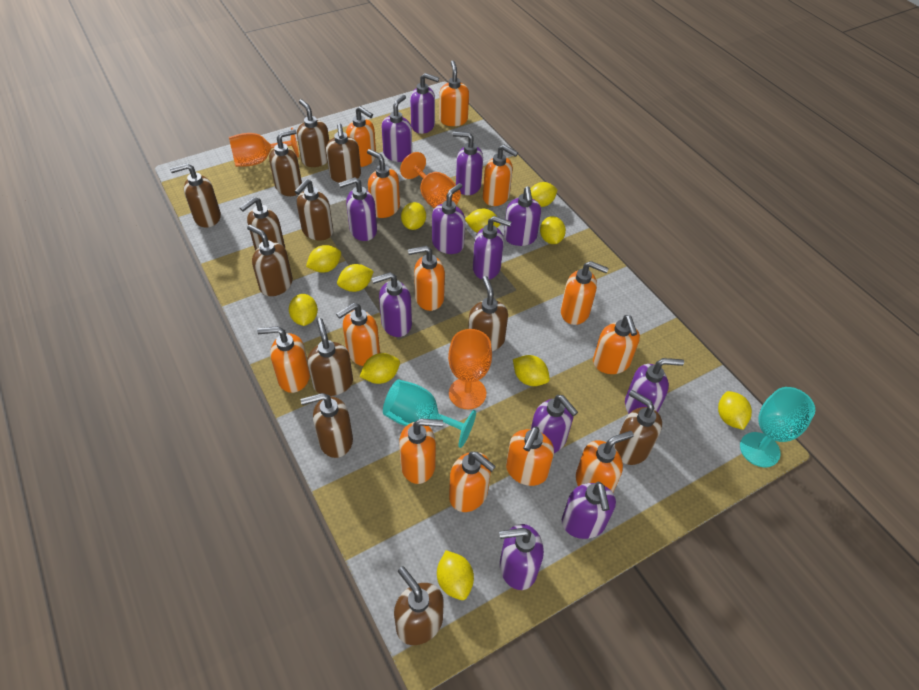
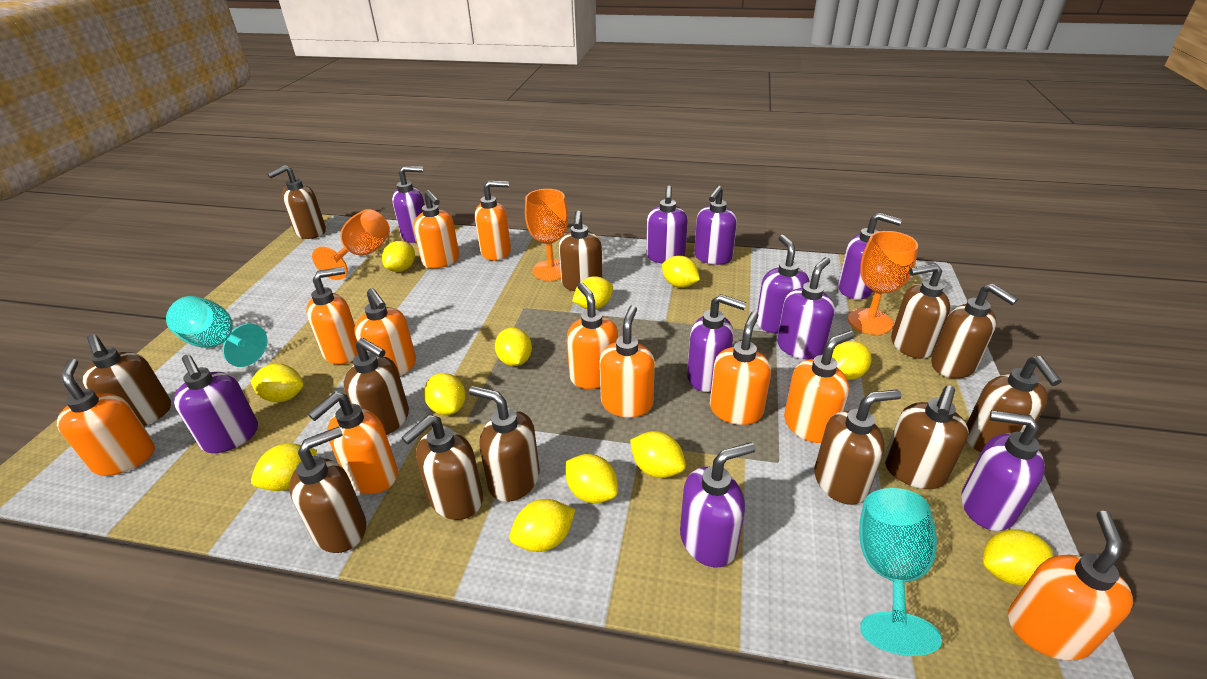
orange soap dispenser: [257,326,310,393] [336,303,380,366] [346,106,376,167] [367,149,400,218] [399,419,443,484] [408,246,445,311] [439,61,469,126] [449,452,496,512] [483,145,518,206] [506,426,554,486] [561,261,609,325] [576,431,634,492] [593,315,640,374] = 13 -> [57,359,155,476] [306,267,358,364] [308,392,398,494] [354,288,416,376] [413,190,459,269] [475,181,511,261] [567,282,618,389] [600,305,655,418] [710,311,771,425] [784,331,854,443] [1008,511,1133,661] = 11
purple soap dispenser: [339,177,377,241] [372,272,412,337] [381,95,412,162] [410,73,439,134] [432,183,465,254] [453,131,483,195] [473,216,512,280] [499,524,544,590] [504,186,541,246] [531,395,578,453] [562,482,616,539] [625,358,684,414] = 12 -> [174,355,258,453] [392,166,425,243] [646,186,688,263] [680,442,756,568] [687,294,747,392] [694,186,737,265] [756,235,809,334] [777,257,835,360] [838,213,902,300] [961,410,1045,531] = 10
yellow lemon: [289,294,318,326] [306,245,341,272] [337,264,374,292] [360,353,400,384] [401,202,426,230] [437,550,474,600] [465,209,500,233] [513,355,550,386] [530,182,558,207] [540,216,566,244] [718,391,752,430] = 11 -> [251,364,304,402] [251,443,317,491] [382,241,415,272] [424,373,466,415] [495,327,532,366] [510,499,575,552] [566,454,618,503] [572,276,613,309] [630,431,686,478] [662,256,700,288] [832,341,871,380] [983,529,1053,585] = 12

